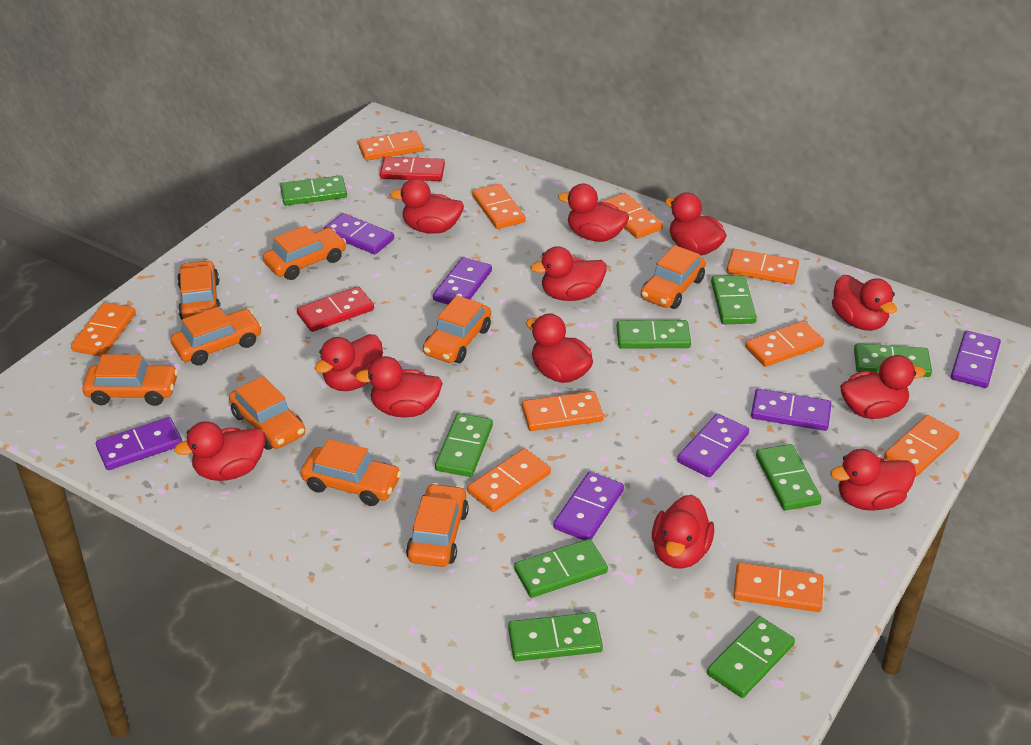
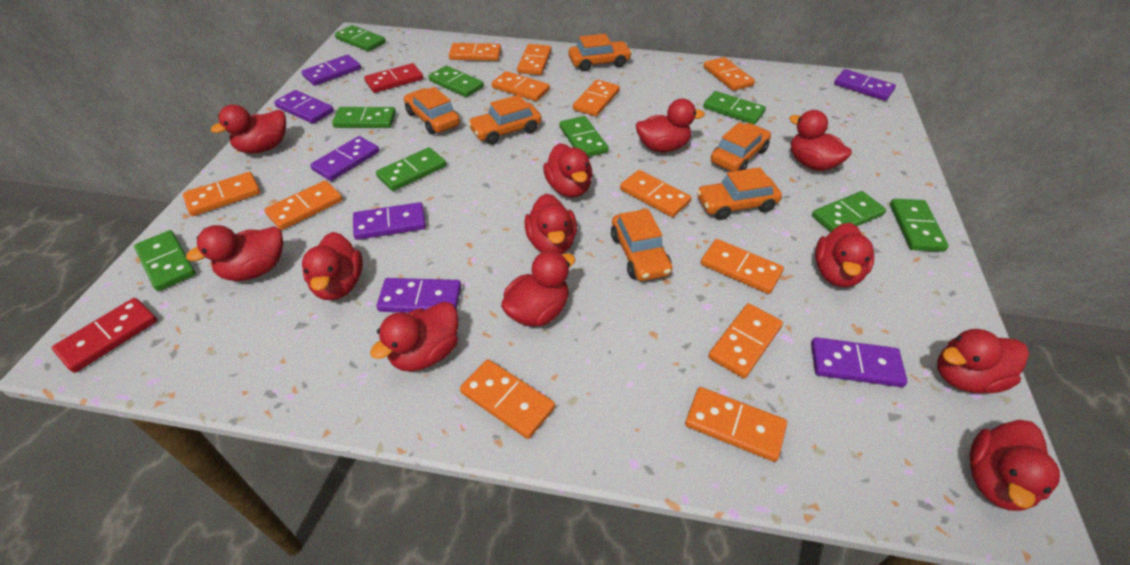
orange car: [82,354,178,406] [171,307,262,366] [177,260,221,320] [229,376,305,450] [263,226,346,280] [300,439,402,506] [406,483,469,567] [423,296,491,363] [641,245,706,309] = 9 -> [404,87,460,135] [468,95,542,145] [568,34,632,71] [611,209,672,281] [697,167,782,220] [711,122,771,172] = 6
orange domino: [71,302,136,356] [358,131,424,161] [467,448,551,512] [472,184,525,229] [522,391,604,431] [602,193,663,239] [727,249,799,285] [733,562,824,612] [745,321,824,367] [884,415,959,477] = 10 -> [183,172,261,216] [264,180,343,230] [449,43,501,61] [460,359,555,439] [492,71,550,101] [517,44,551,75] [573,80,620,116] [620,170,691,217] [685,387,787,462] [701,239,784,294] [704,57,755,91] [708,303,783,379] = 12

